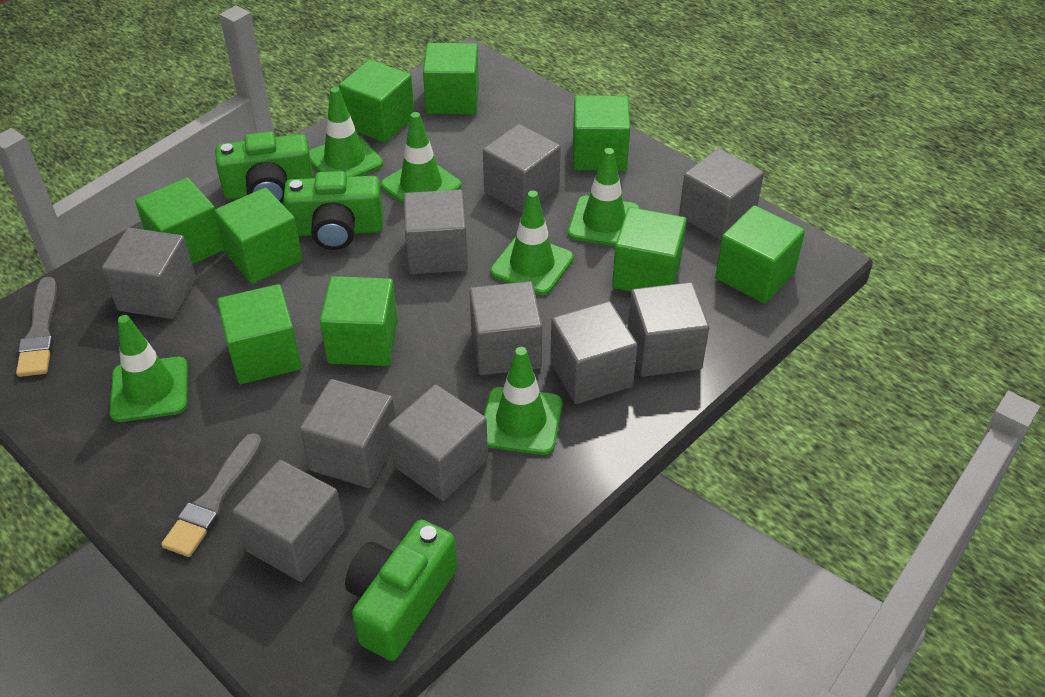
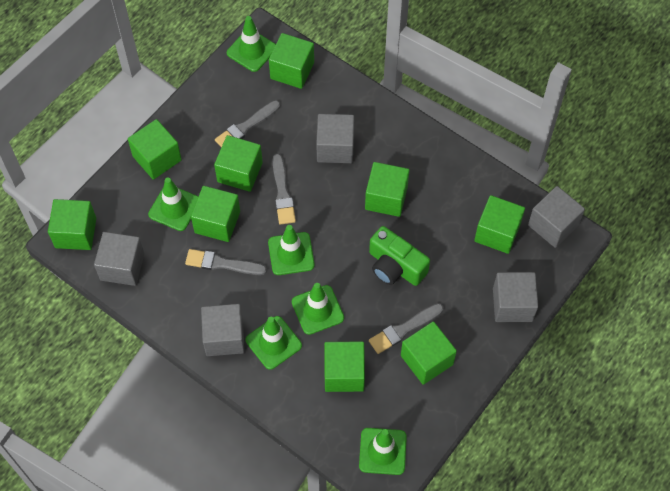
green camera: [215,132,313,203] [283,171,383,250] [345,520,457,661] = 3 -> [369,226,430,286] = 1
grey brush: [16,277,57,377] [161,433,262,557] = 2 -> [185,249,267,275] [215,100,280,147] [273,154,296,225] [369,303,443,354] = 4
grey cube: [102,228,196,319] [233,460,345,582] [300,379,395,488] [388,385,488,501] [404,190,468,274] [469,281,542,375] [483,124,561,213] [550,301,638,404] [628,282,710,377] [679,148,764,240] = 10 -> [94,232,145,286] [201,304,245,356] [316,114,354,163] [493,272,538,322] [528,186,585,248] = 5

